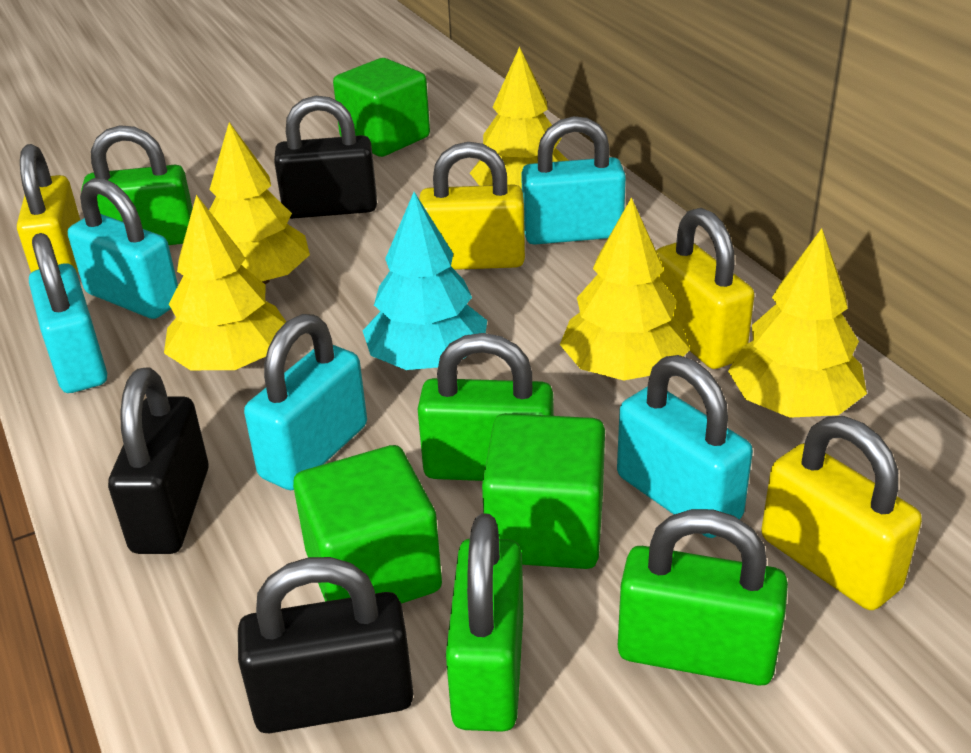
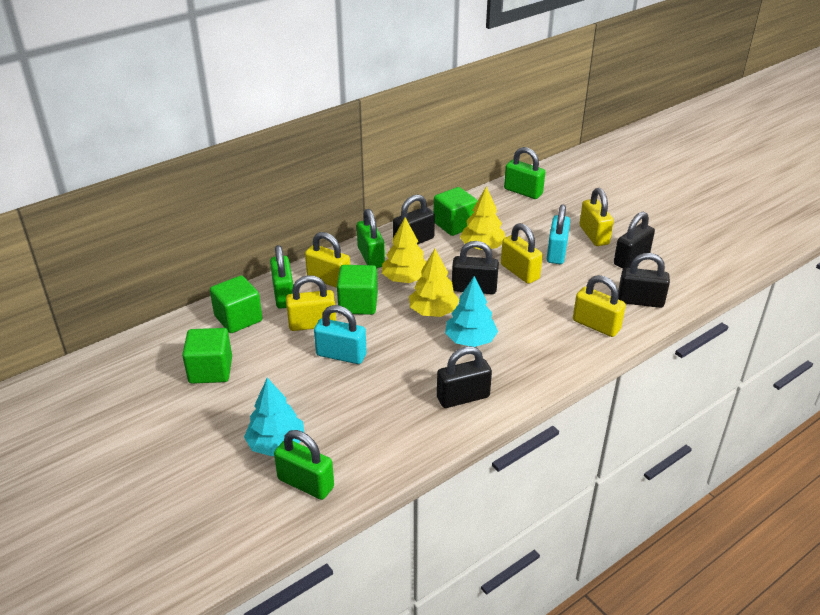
black padlock: [108,368,209,554] [238,557,413,733] [274,96,377,219] = 3 -> [393,194,435,245] [437,346,492,408] [452,241,499,294] [614,212,655,269] [618,253,670,308] = 5
green cube: [293,445,442,604] [333,58,430,157] [482,413,605,569] = 3 -> [182,328,232,384] [210,275,262,333] [337,265,378,315] [434,187,478,236] = 4
turquoise padlock: [29,233,107,393] [68,178,178,319] [244,314,367,490] [521,116,626,245] [617,355,753,538] = 5 -> [314,305,367,364] [547,204,570,264] = 2
turquoise tree: [363,192,487,370] = 1 -> [244,378,304,456] [445,276,498,347] = 2
yellow padlock: [17,144,80,274] [419,142,525,270] [656,208,754,369] [761,416,922,610] = 4 -> [286,275,336,331] [305,232,350,288] [501,223,543,284] [573,275,626,337] [579,188,614,246] = 5
yellow tree: [164,195,286,370] [209,122,310,285] [470,46,569,189] [560,197,690,381] [728,228,867,418] = 5 -> [382,217,426,283] [409,249,459,317] [460,186,505,250] = 3

